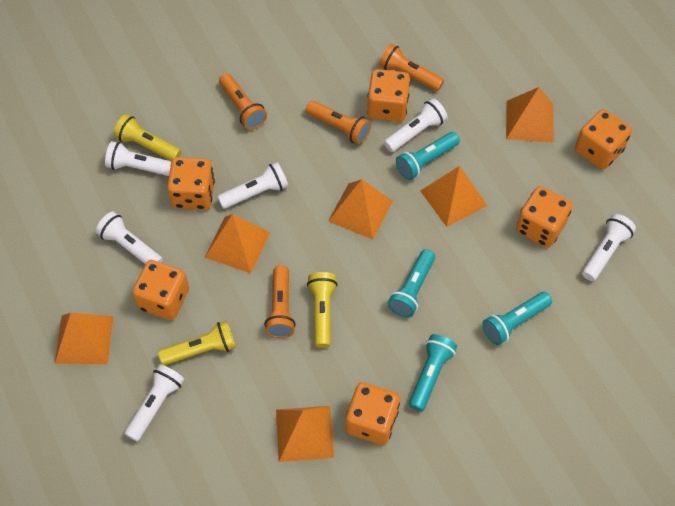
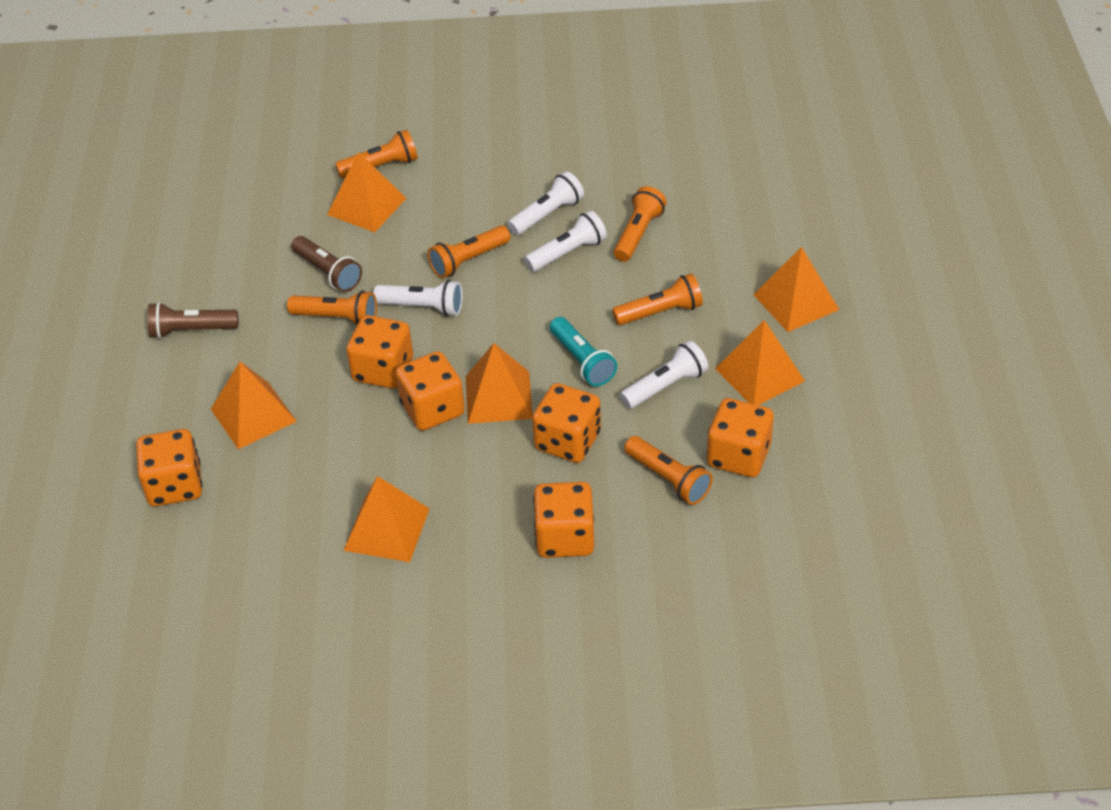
brown flashlight: none = 0 -> [147,302,238,339] [291,236,362,292] = 2
orange flashlight: [219,73,267,130] [264,266,296,338] [306,101,371,145] [379,44,444,91] = 4 -> [287,290,377,325] [335,130,418,178] [428,226,510,278] [612,273,703,325] [614,186,666,262] [624,436,713,505] = 6
turquoise flashlight: [388,249,435,317] [396,132,460,180] [409,334,457,411] [482,292,552,345] = 4 -> [550,317,617,386] = 1
white flashlight: [96,212,163,264] [105,141,172,176] [124,364,184,441] [217,162,288,209] [384,98,448,152] [582,214,636,281] = 6 -> [373,280,463,316] [507,171,584,235] [524,210,607,272] [620,341,708,409] = 4
yellow flashlight: [114,114,181,161] [158,321,236,365] [307,272,338,348] = 3 -> none = 0

